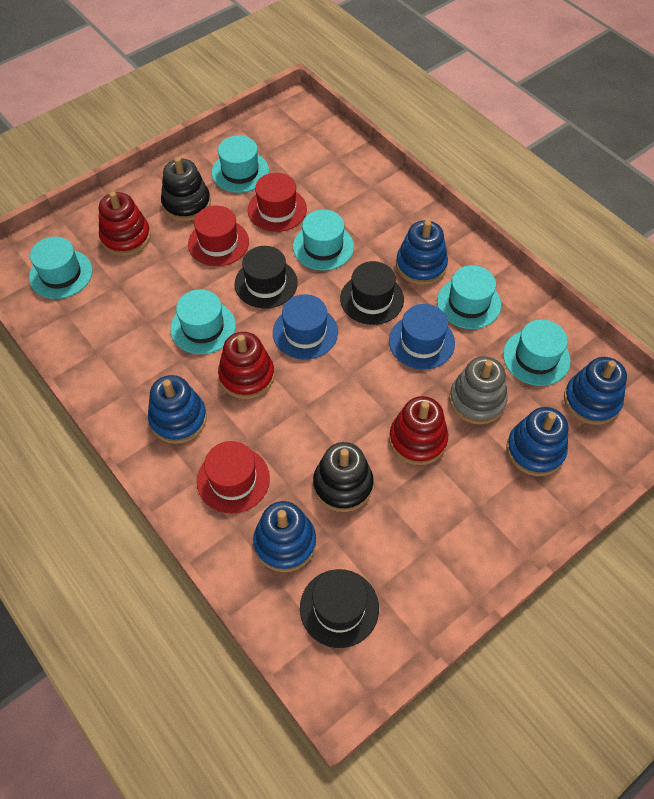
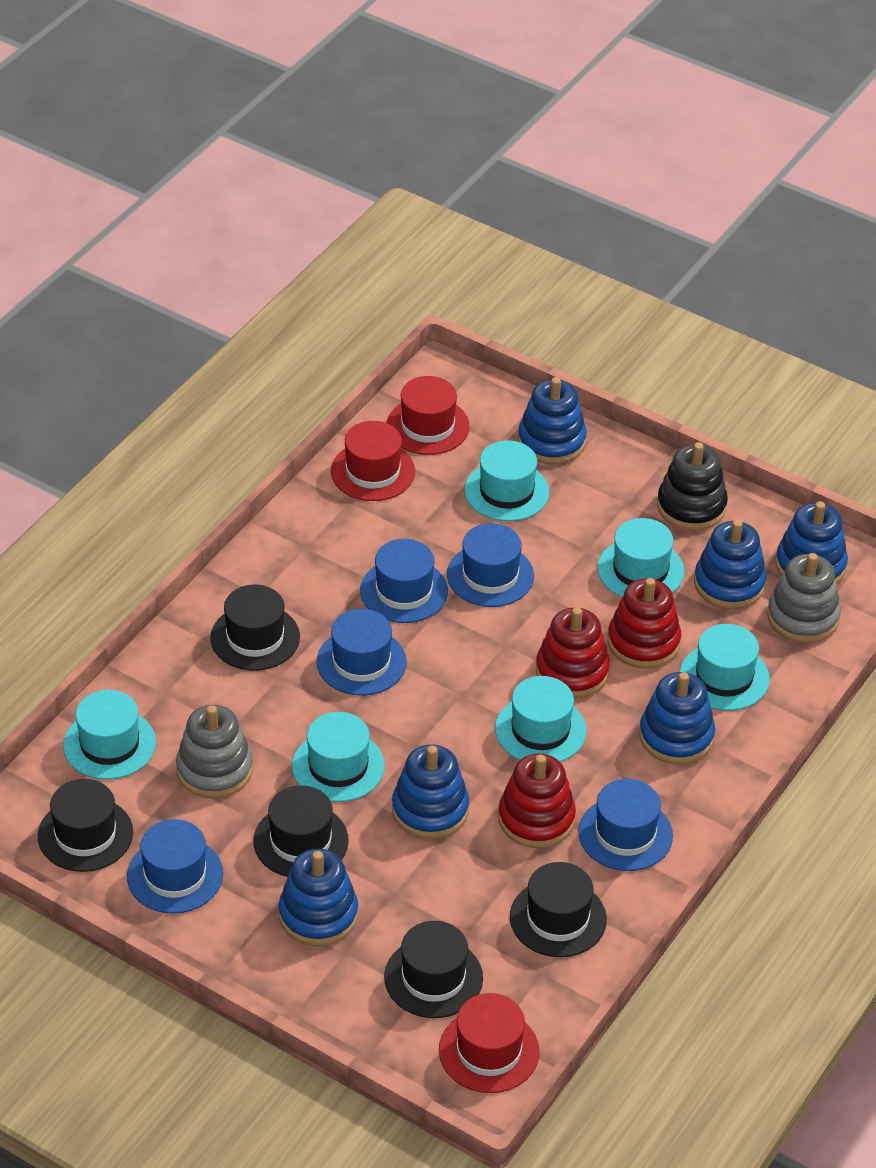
black hat: [235,246,298,309] [300,569,379,648] [340,261,404,325] = 3 -> [38,779,133,872] [210,585,300,671] [253,785,349,877] [384,921,483,1018] [510,862,607,957] = 5
black stacking toy: [161,157,211,221] [313,442,373,512] = 2 -> [657,442,728,531] = 1
blue hat: [273,294,338,360] [389,304,455,370] = 2 -> [127,819,223,914] [316,609,407,696] [360,539,448,623] [447,523,534,607] [578,779,673,871] = 5
blue stacking toy: [148,375,207,444] [253,501,316,572] [396,220,448,285] [506,407,568,476] [564,357,627,425] = 5 -> [278,849,358,946] [392,744,469,839] [518,377,587,464] [639,672,715,764] [694,520,767,609] [775,501,848,584] = 6
grey stacking toy: [449,356,508,425] = 1 -> [176,705,253,798] [767,553,841,643] = 2

